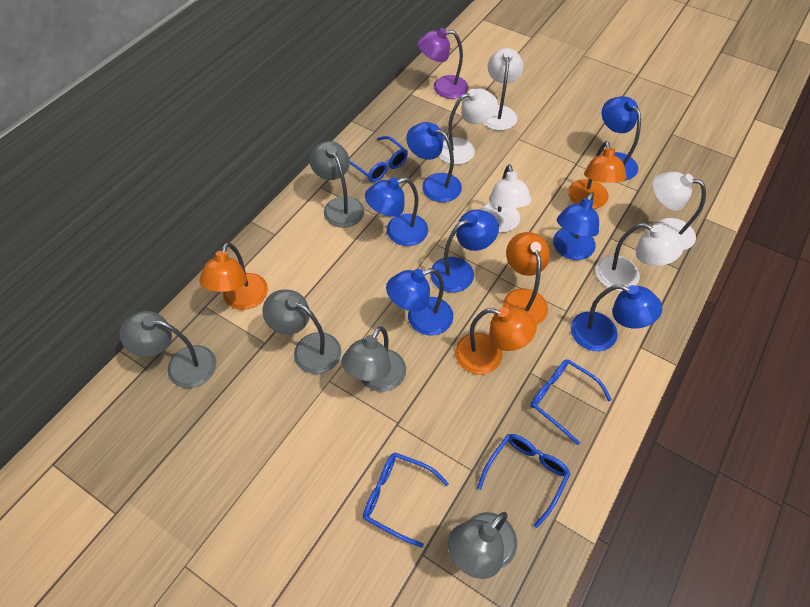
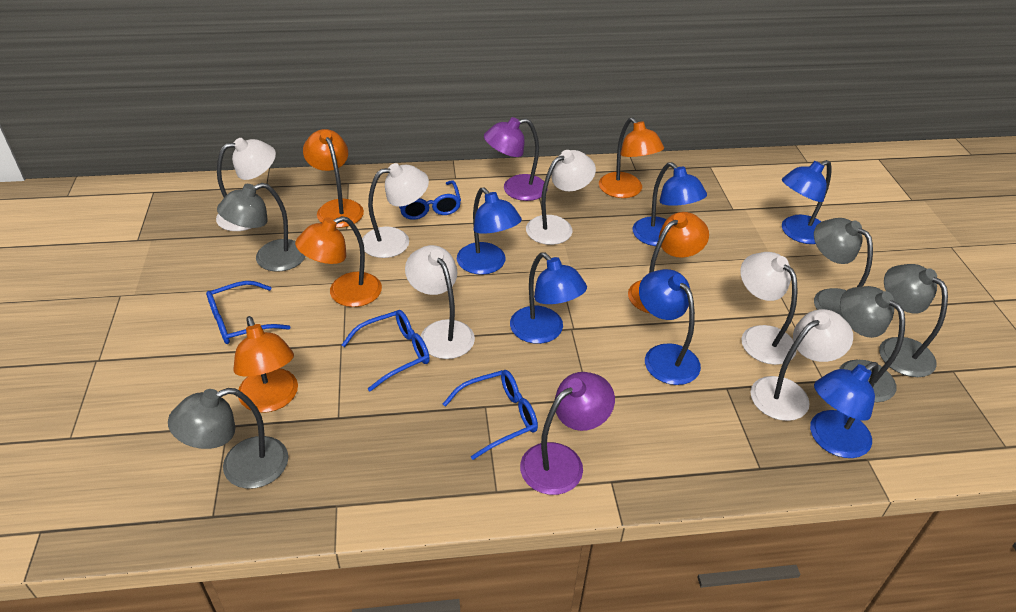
blue lamp: [365,177,428,246] [386,268,453,335] [406,122,462,202] [430,209,499,292] [553,192,599,260] [571,285,663,351] [602,96,641,180] = 7 -> [457,188,522,275] [510,252,587,344] [633,162,707,246] [639,269,701,385] [782,160,832,244] [810,362,879,458] = 6
orange lamp: [199,242,268,310] [455,307,537,375] [503,232,550,325] [568,141,626,209] = 4 -> [234,316,298,413] [295,216,382,307] [303,129,364,228] [599,118,664,198] [628,212,709,313] = 5
purple lamp: [418,28,468,99] = 1 -> [484,117,548,201] [520,372,615,495] = 2
white lamp: [439,88,498,165] [481,164,531,233] [483,48,523,131] [596,223,683,291] [652,172,706,250] = 5 -> [216,138,276,231] [362,163,429,258] [405,245,475,359] [526,150,596,245] [740,252,797,365] [750,309,853,421] = 6

